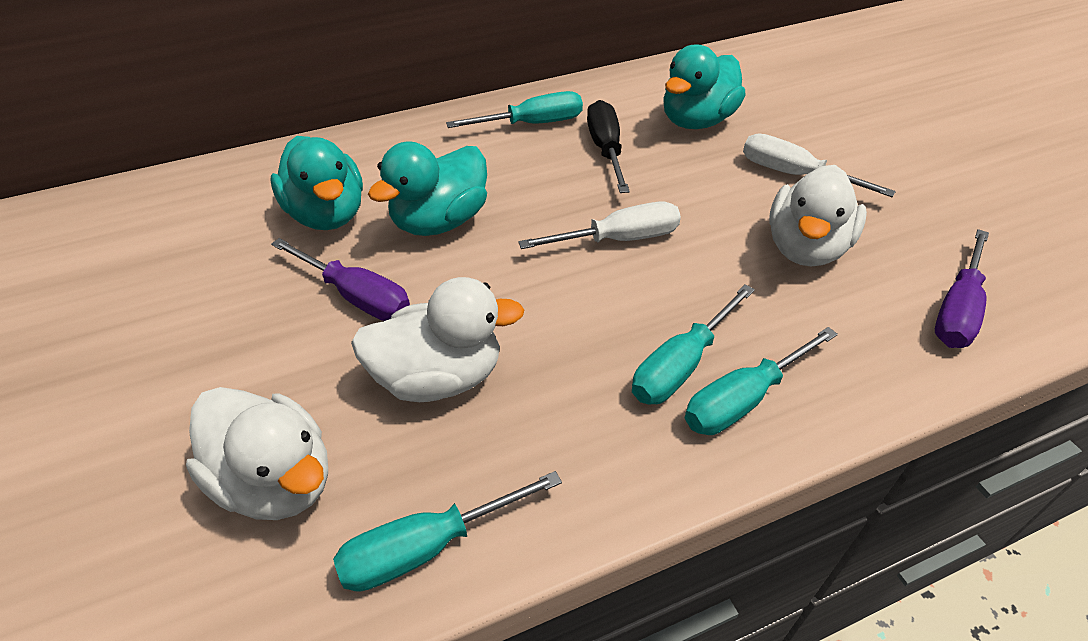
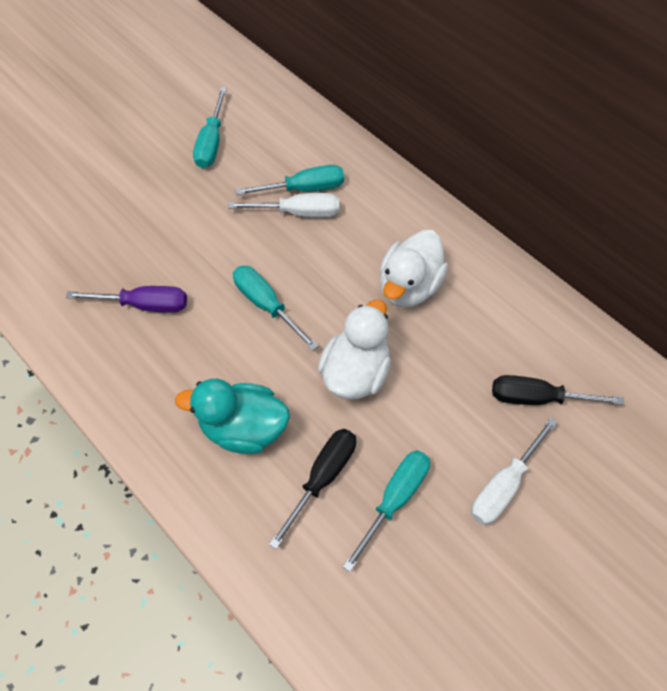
black screwdriver: [587,100,630,193] = 1 -> [269,429,356,549] [492,375,624,405] = 2
purple screwdriver: [271,238,410,321] [935,229,989,348] = 2 -> [66,286,187,313] = 1
turquoise duck: [271,136,363,230] [368,142,487,236] [663,44,745,129] = 3 -> [175,379,290,454] = 1
white duck: [186,387,328,520] [351,277,524,402] [769,165,867,267] = 3 -> [318,299,391,399] [380,230,448,307] = 2

